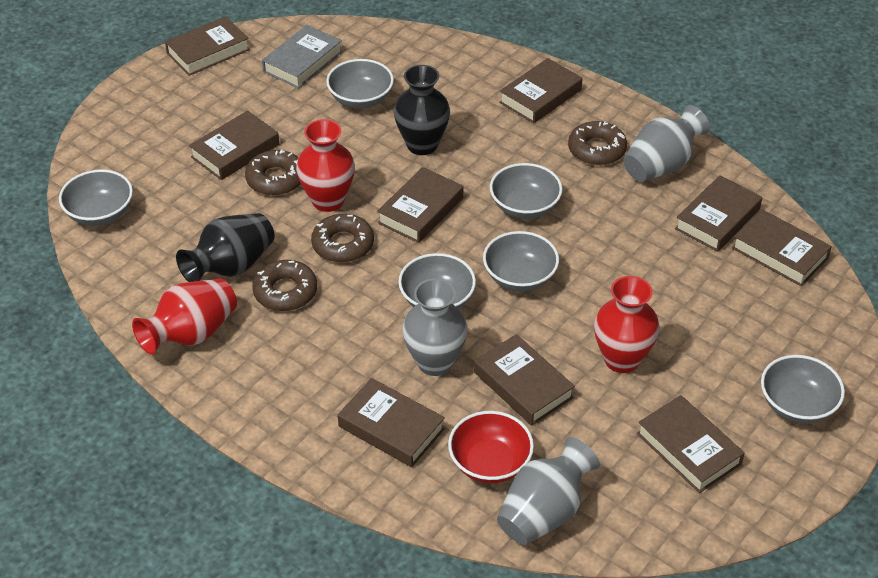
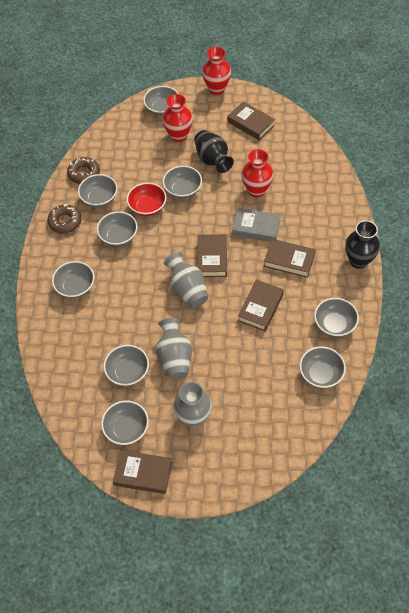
brown book: [165,16,250,76] [189,111,280,180] [338,378,445,467] [377,167,463,243] [474,334,575,426] [499,58,583,123] [637,395,745,493] [675,175,762,252] [732,209,832,286] = 9 -> [113,450,172,494] [197,234,227,277] [227,101,275,140] [238,279,284,331] [264,239,316,278] = 5
brown donut: [245,150,301,196] [252,260,317,311] [311,214,374,263] [568,121,627,165] = 4 -> [47,204,82,233] [67,157,100,184] = 2
grey bowl: [59,170,133,226] [326,59,394,109] [398,253,476,309] [483,231,559,292] [490,163,563,219] [761,355,845,424] = 6 -> [52,261,94,298] [78,174,117,207] [97,211,138,246] [101,401,149,445] [103,345,149,386] [143,86,179,115] [163,166,202,199] [300,346,346,388] [314,298,359,337] = 9

